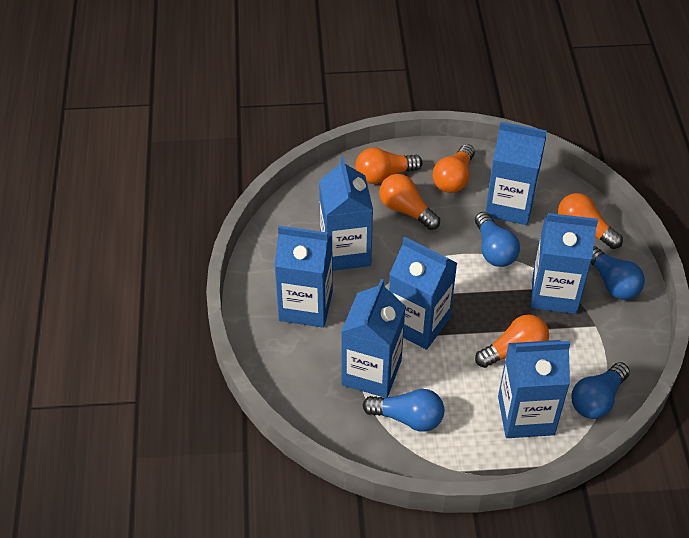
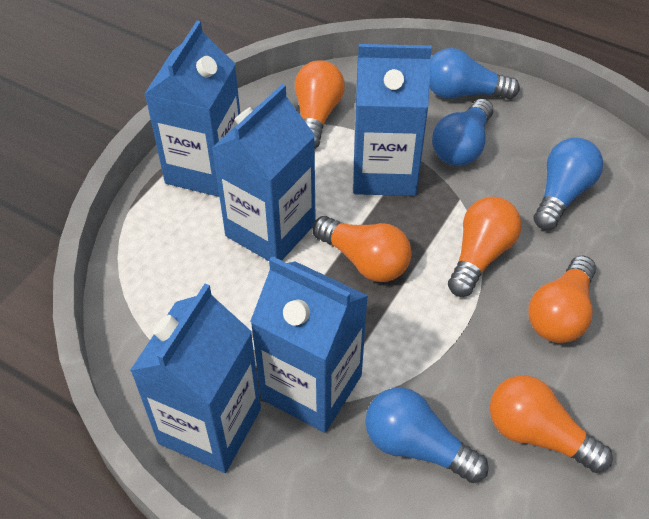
blue carton: [274,226,333,328] [319,157,373,271] [341,279,406,398] [389,237,457,350] [485,122,547,225] [498,340,570,438] [531,213,598,314] = 7 -> [130,284,261,473] [145,21,240,197] [211,84,316,261] [250,256,368,433] [353,44,432,196] = 5

